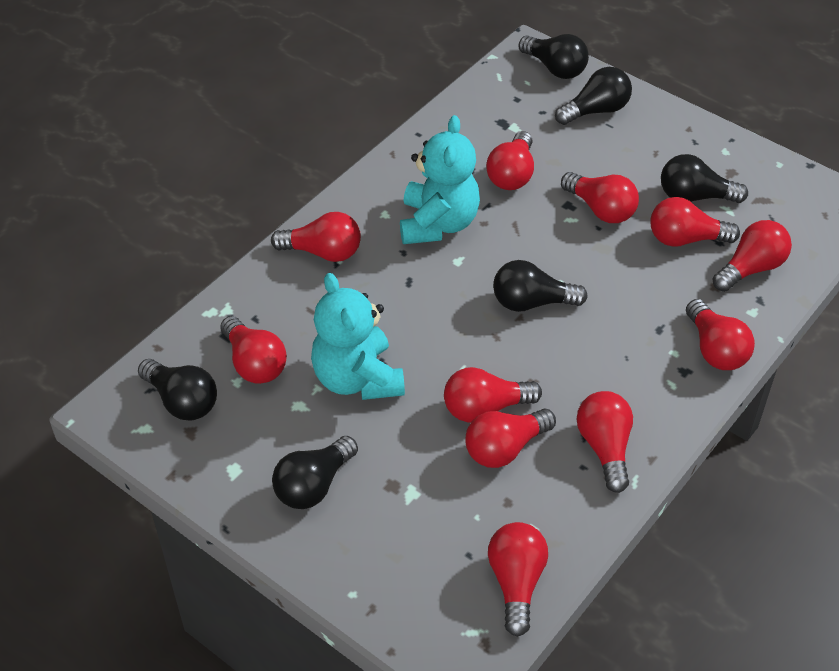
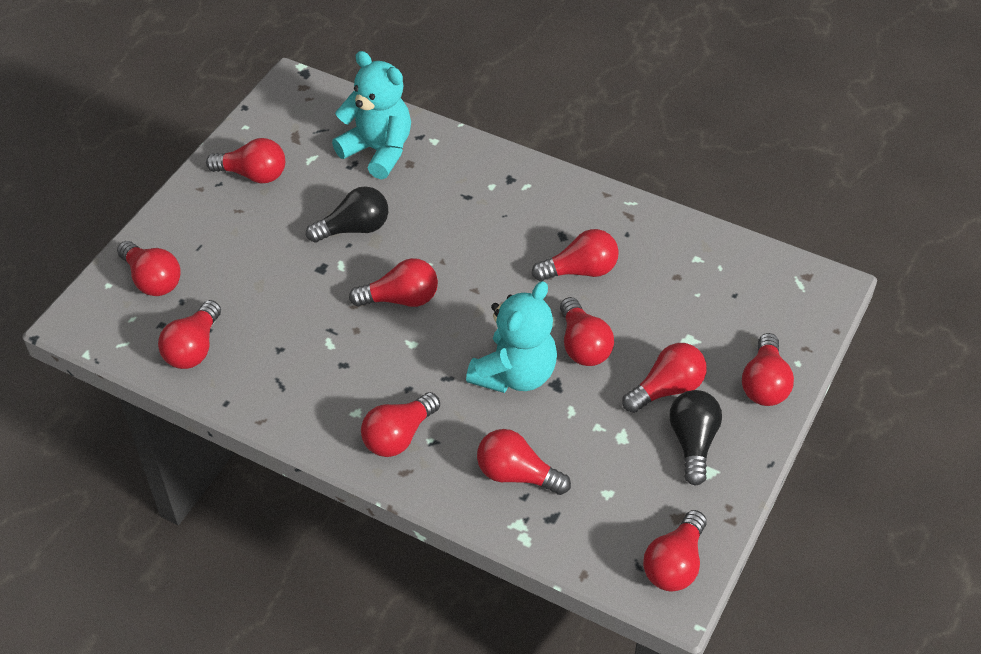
black light bulb: [138,359,217,421] [272,436,358,509] [493,260,588,312] [519,34,589,79] [555,67,632,125] [661,154,748,203] = 6 -> [306,186,388,243] [669,390,722,486] = 2

